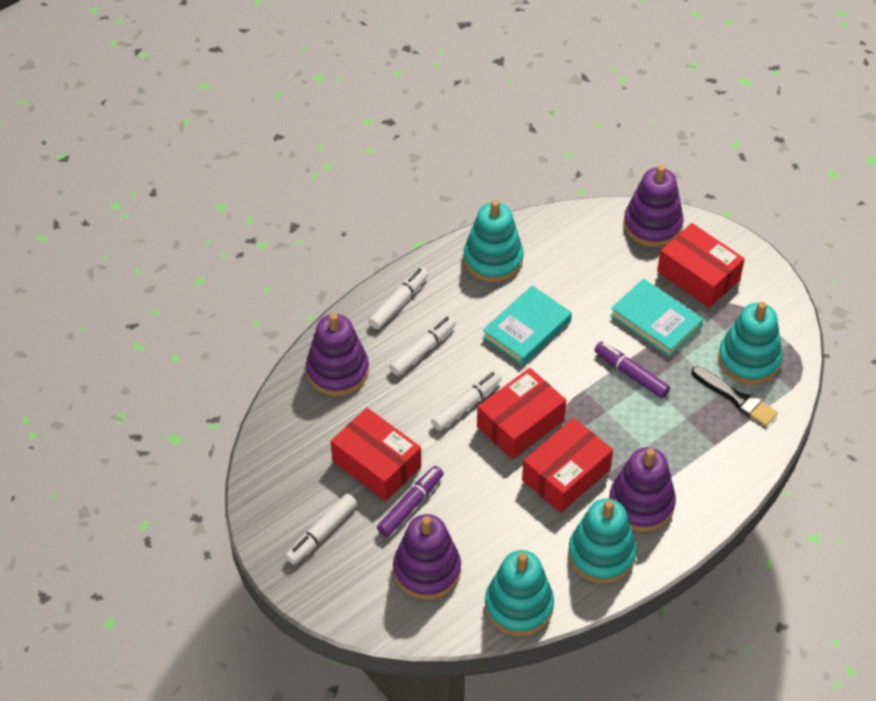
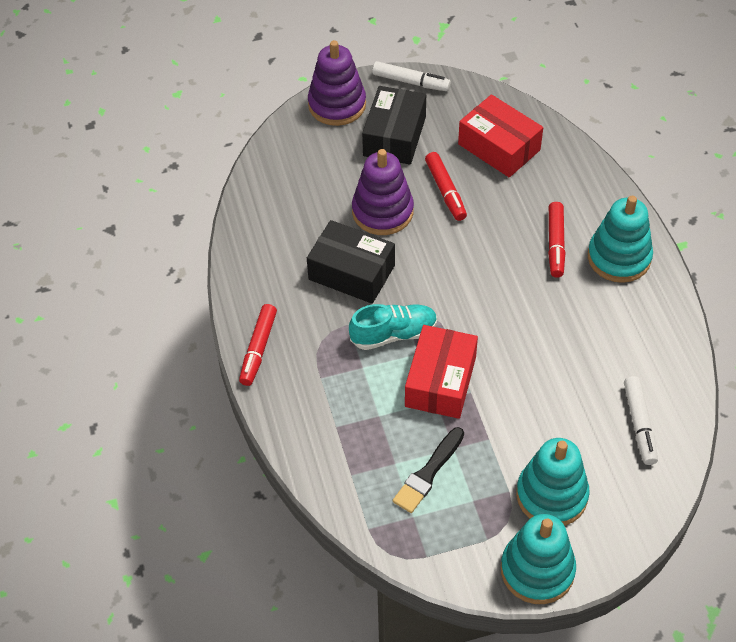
black box: none = 0 -> [307,220,395,304] [362,86,426,165] = 2
purple marker: [377,466,444,537] [595,341,670,398] = 2 -> none = 0
purple stacking toy: [306,313,369,396] [393,514,461,600] [609,447,676,532] [624,165,684,247] = 4 -> [308,40,366,126] [352,149,414,235] = 2
red box: [330,408,421,501] [477,368,566,459] [522,418,613,513] [657,223,745,308] = 4 -> [405,325,478,419] [458,94,543,178] = 2
red marker: none = 0 -> [239,304,277,386] [425,152,467,221] [548,202,565,278] = 3
turquoise book: [482,286,572,366] [610,279,703,357] = 2 -> none = 0
turquoise shoe: none = 0 -> [349,304,437,350] = 1
turquoise stacking toy: [463,200,523,282] [485,550,554,636] [568,498,637,584] [718,302,782,385] = 4 -> [501,514,576,604] [516,438,590,526] [588,196,653,283] = 3
white marker: [285,494,357,565] [369,267,428,329] [389,315,456,376] [431,370,502,431] = 4 -> [372,61,451,91] [624,376,658,465] = 2

